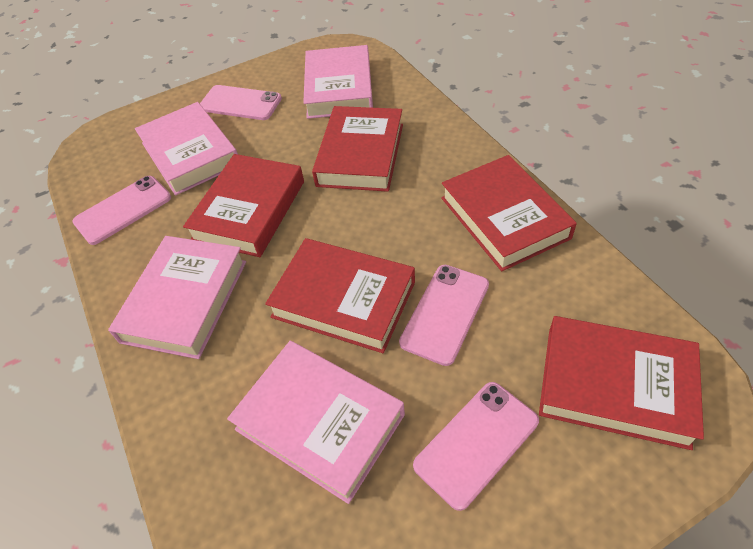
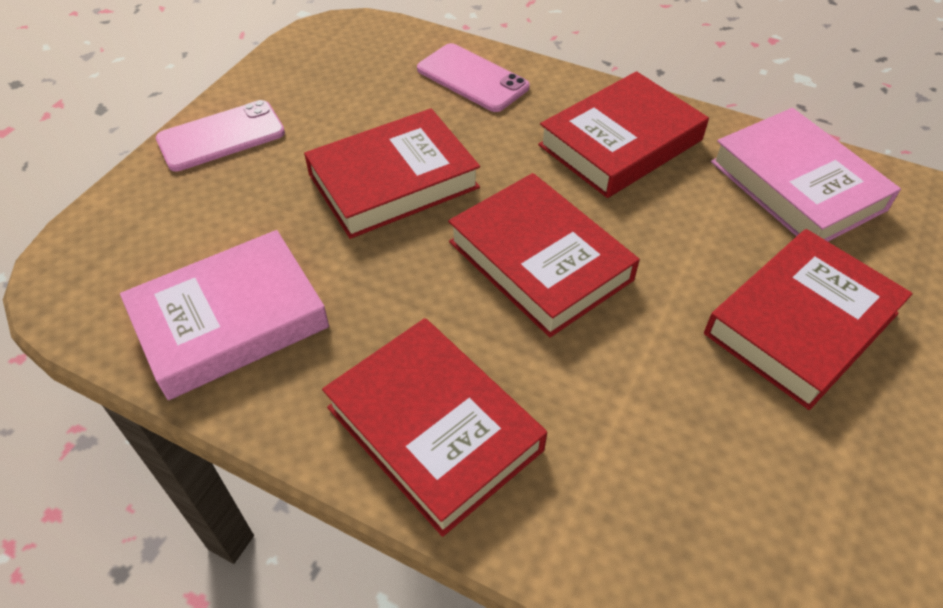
pink book: [108,236,246,359] [135,102,238,196] [227,341,405,504] [303,45,373,119] = 4 -> [120,230,329,400] [711,108,901,242] = 2
pink phone: [72,176,171,245] [200,85,282,120] [399,265,489,366] [413,382,539,511] = 4 -> [156,100,285,171] [417,43,530,112] = 2

